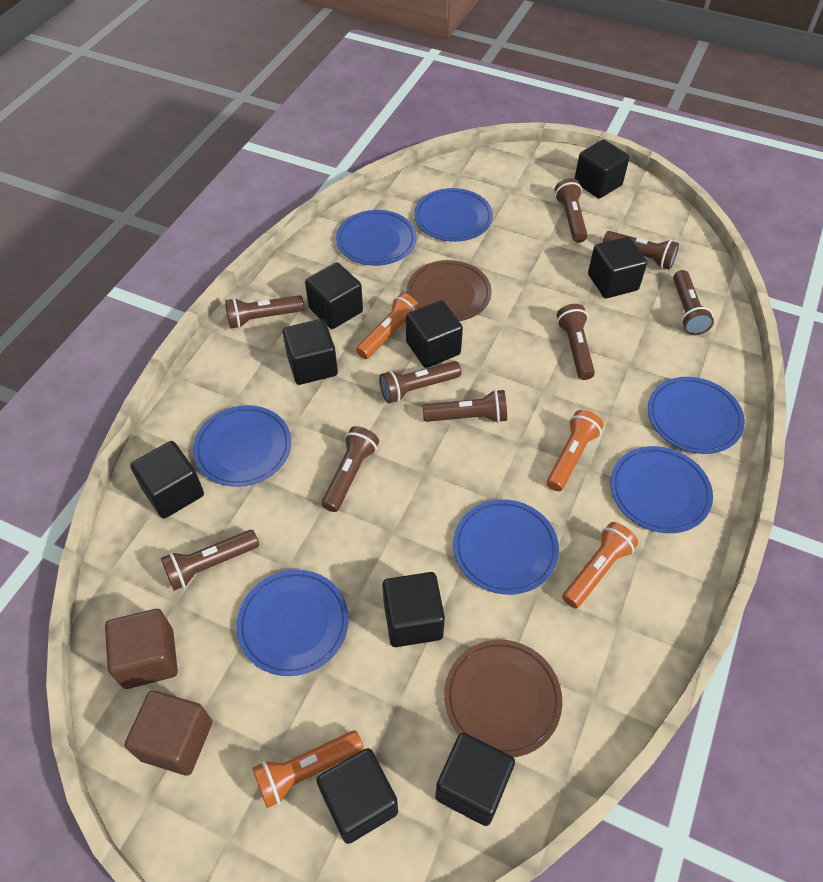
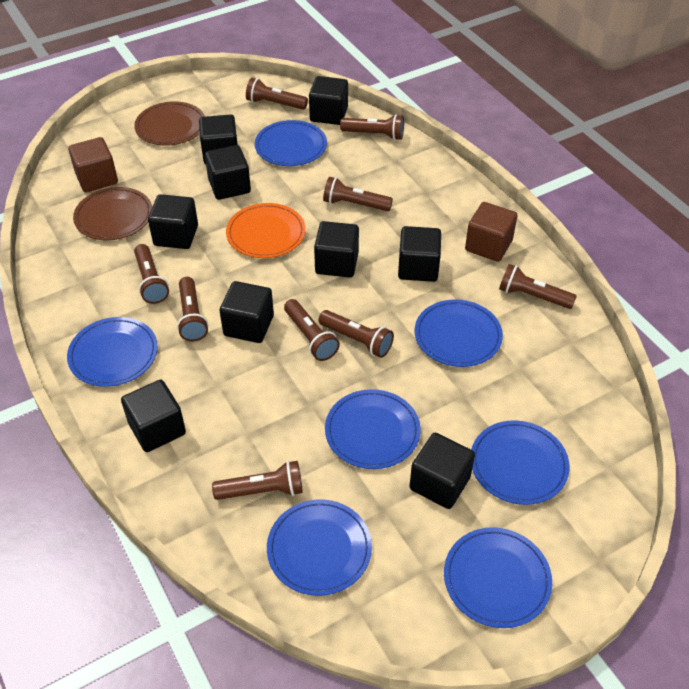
orange flashlight: [253,730,364,808] [356,293,420,359] [547,410,604,491] [562,522,638,608] = 4 -> none = 0
orange plate: none = 0 -> [226,203,306,258] = 1

